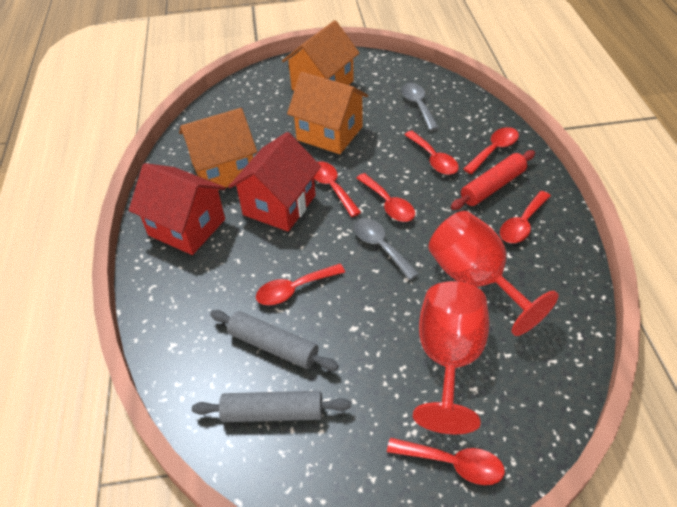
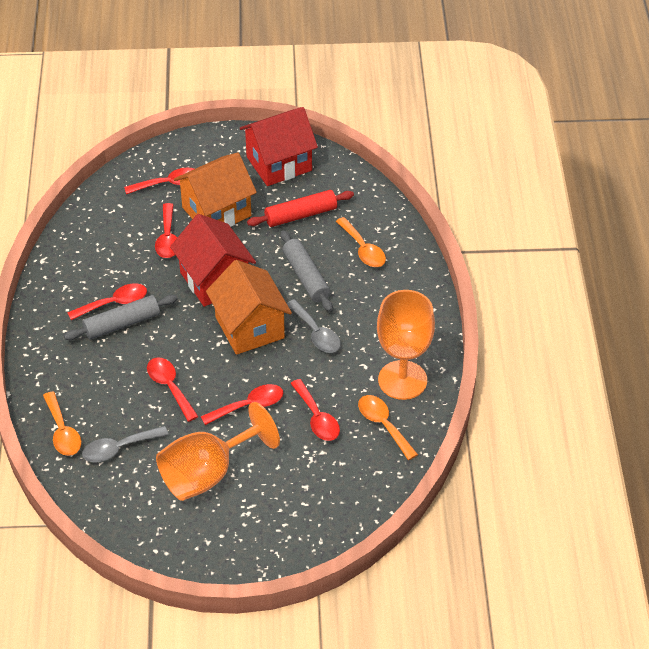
orange goblet: none = 0 -> [156,402,280,501] [377,290,435,400] = 2
orange house: [179,108,257,190] [282,20,359,90] [287,72,368,154] = 3 -> [174,153,257,227] [206,260,292,355] = 2
orange spoon: none = 0 -> [43,392,81,456] [336,217,386,267] [358,395,418,460] = 3
red goblet: [413,281,489,434] [428,211,559,336] = 2 -> none = 0
red spoon: [256,264,345,305] [314,161,361,217] [357,173,415,222] [387,438,505,485] [404,131,459,175] [463,127,519,174] [500,191,551,243] = 7 -> [67,283,147,320] [124,168,194,194] [147,358,199,422] [155,203,177,258] [201,384,283,425] [290,379,340,441] = 6

